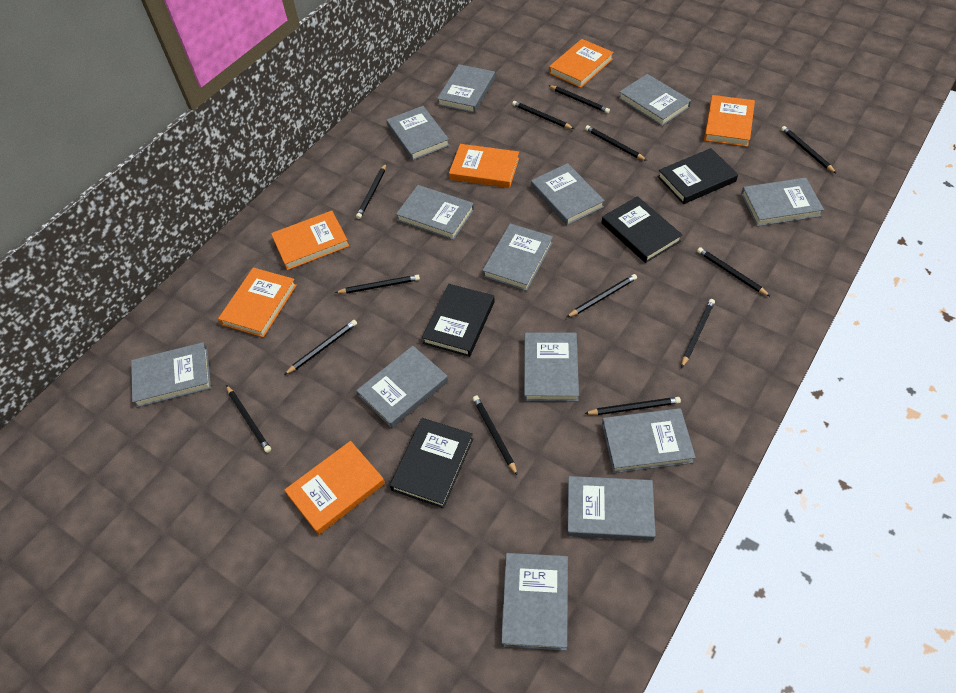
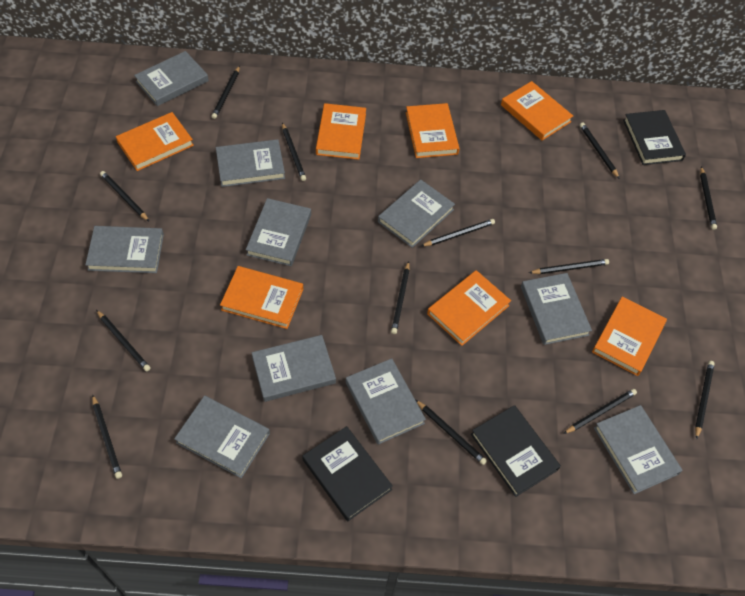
black book: [390,418,473,508] [422,284,495,357] [602,196,683,263] [658,148,738,204] = 4 -> [302,426,393,521] [471,405,561,497] [623,110,686,165] = 3
grey book: [131,342,211,407] [356,346,448,428] [386,106,450,161] [396,185,474,240] [437,64,495,113] [482,223,553,291] [501,553,568,651] [524,333,579,402] [531,163,605,226] [567,476,656,541] [602,408,696,473] [619,74,691,126] [741,178,824,226] = 13 -> [85,226,164,273] [134,51,209,106] [174,396,270,478] [216,139,285,187] [246,198,311,266] [252,335,336,402] [346,358,426,445] [378,180,455,248] [521,273,592,345] [594,405,683,494] = 10
orange book: [218,268,297,337] [271,211,349,270] [284,441,385,535] [449,144,519,188] [549,39,614,88] [704,95,755,147] = 6 -> [116,112,194,171] [220,266,303,329] [316,103,366,160] [406,103,460,158] [427,270,511,346] [501,81,573,140] [592,296,667,376] = 7

